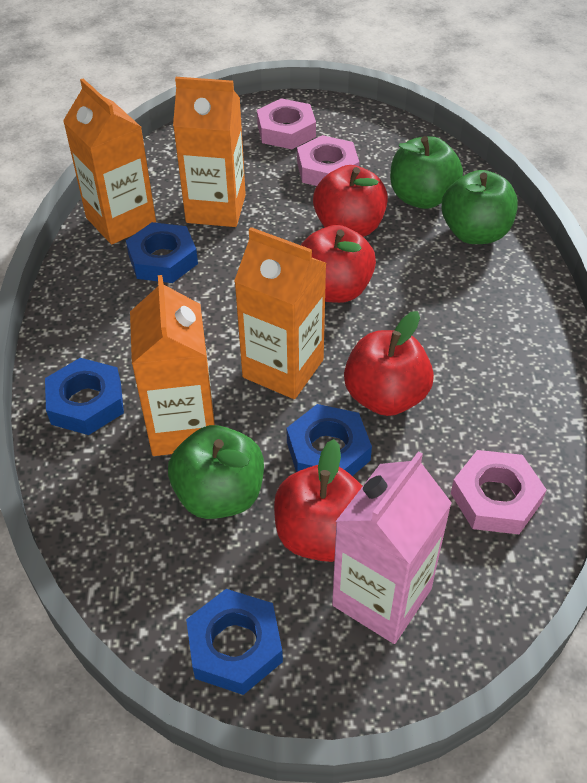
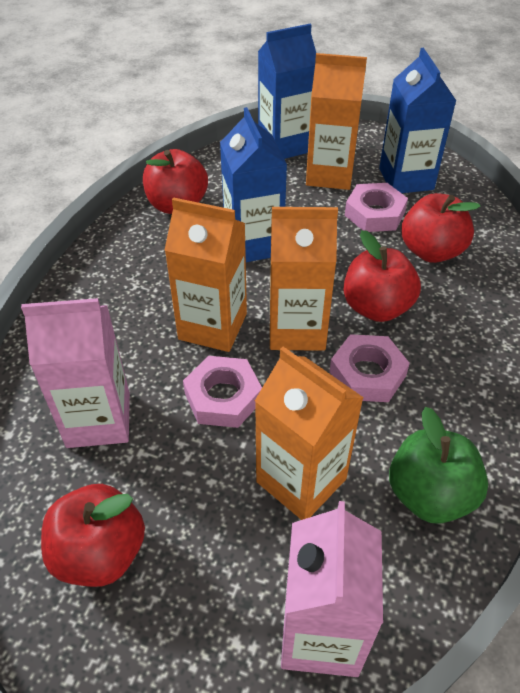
blue carton: none = 0 -> [220,107,287,262] [258,24,316,159] [379,48,456,193] = 3
blue nut: [45,358,124,435] [126,222,198,283] [186,589,283,695] [286,404,372,476] = 4 -> none = 0
green apple: [168,425,264,519] [390,136,463,209] [442,170,518,244] = 3 -> [389,407,488,524] = 1
pink carton: [332,451,452,644] = 1 -> [21,298,130,448] [281,501,383,677] = 2

